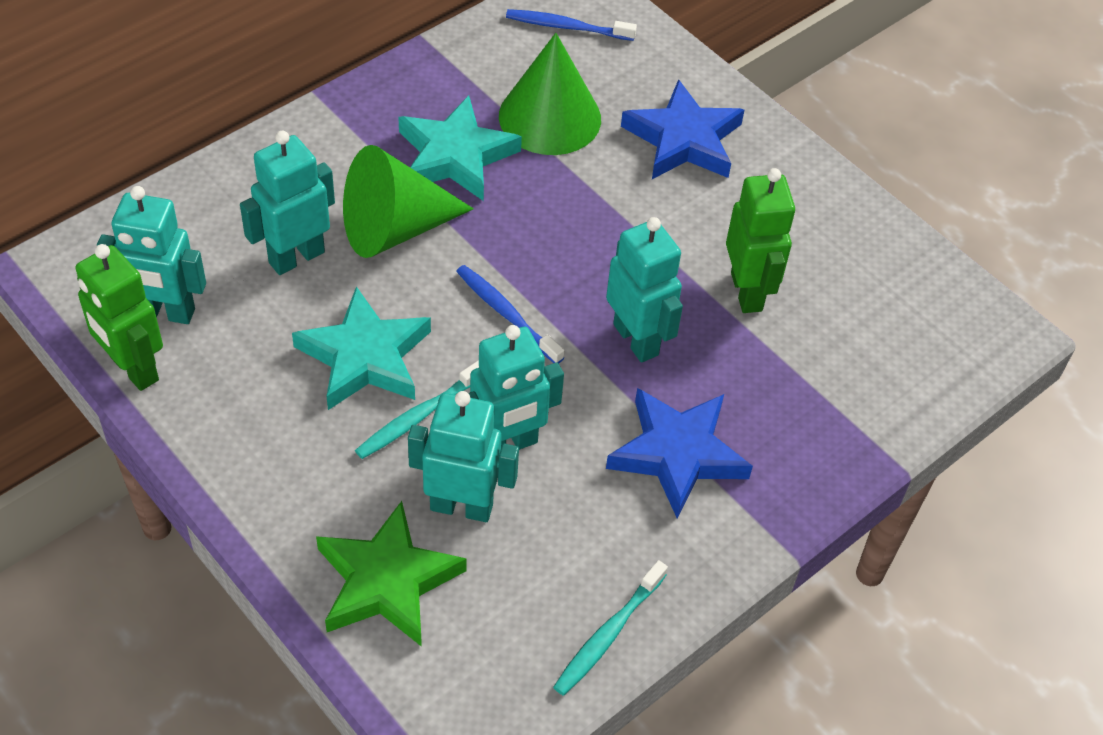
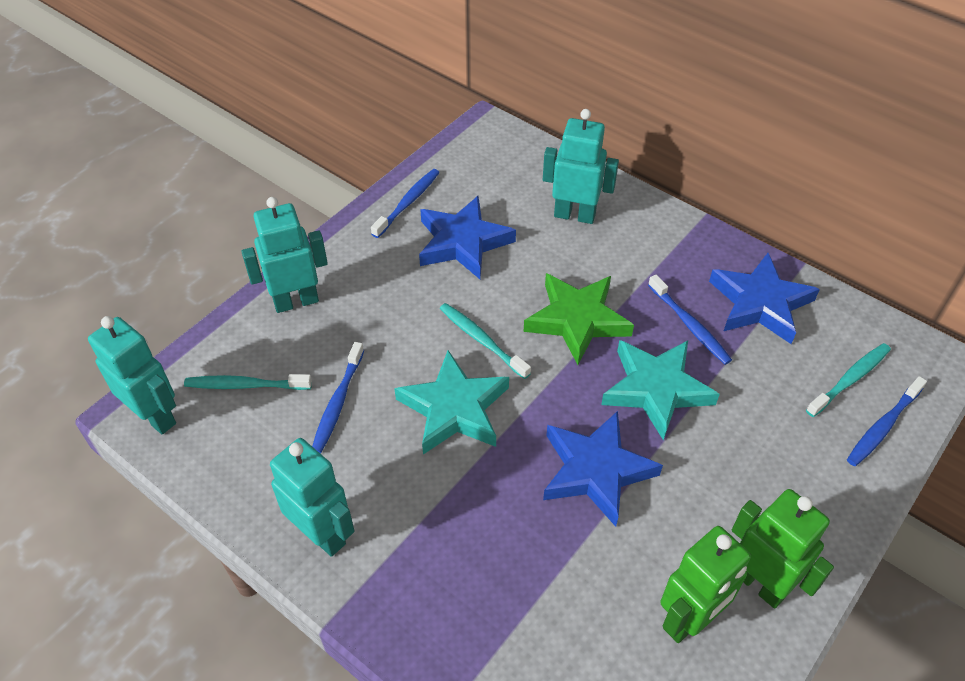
blue star: [606,388,753,518] [621,79,744,179] = 2 -> [419,196,516,279] [543,411,663,527] [709,253,820,344] = 3
blue toothbrush: [456,265,565,363] [506,9,637,41] = 2 -> [312,342,364,454] [371,169,440,238] [648,275,732,365] [847,376,927,466] = 4
green cone: [343,145,474,258] [499,33,601,155] = 2 -> none = 0
turquoise robot: [97,186,206,324] [240,131,335,275] [408,391,519,522] [468,325,564,450] [606,217,683,363] = 5 -> [88,316,176,434] [241,197,328,313] [270,438,354,557] [543,109,619,224] = 4
turquoise toothbrush: [355,360,479,459] [553,560,668,696] = 2 -> [184,374,312,390] [440,303,531,379] [806,343,891,417] = 3

